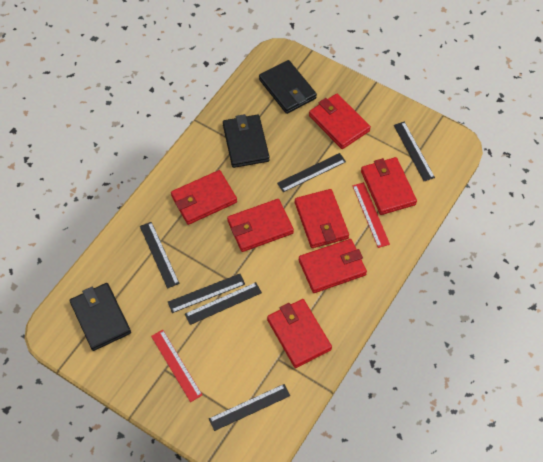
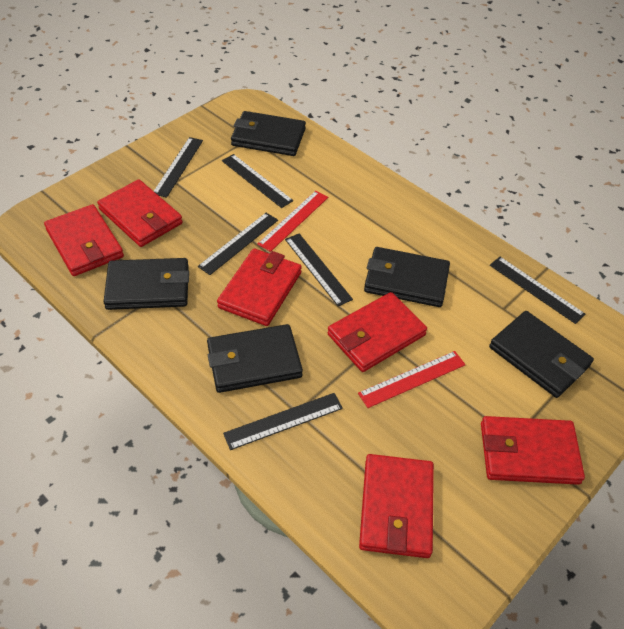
black wallet: [69,283,131,351] [223,114,270,168] [259,60,317,114] = 3 -> [103,258,189,310] [207,324,303,393] [231,111,306,156] [364,247,450,307] [489,311,594,398] = 5
red wallet: [171,170,237,225] [227,199,294,252] [267,299,332,368] [295,189,349,248] [299,239,367,293] [309,94,371,149] [361,157,417,215] = 7 -> [44,204,124,276] [97,180,183,247] [217,248,302,326] [327,292,427,372] [359,454,434,558] [481,416,585,485] = 6

